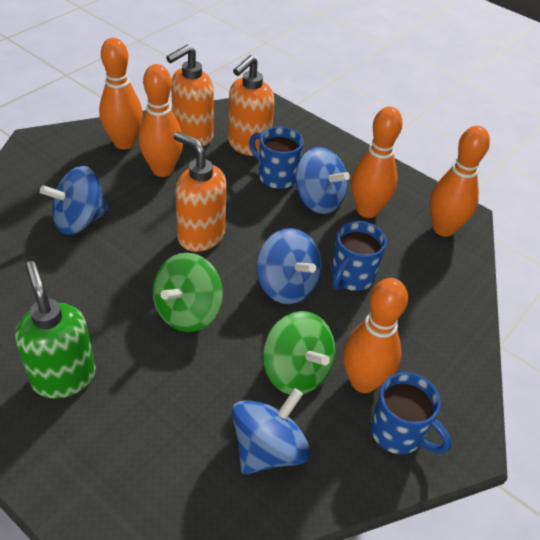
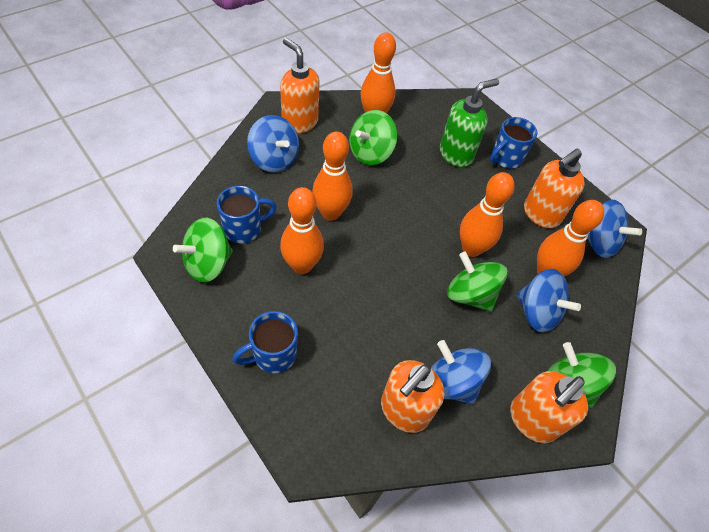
green spinning top: [153,253,223,332] [263,311,335,395] = 2 -> [173,218,233,283] [349,110,397,165] [447,252,508,312] [547,342,616,408] = 4
orange soap dispenser: [166,45,214,146] [174,131,227,252] [228,55,275,156] = 3 -> [280,38,320,134] [381,360,444,433] [510,371,588,443] [524,148,585,228] = 4

